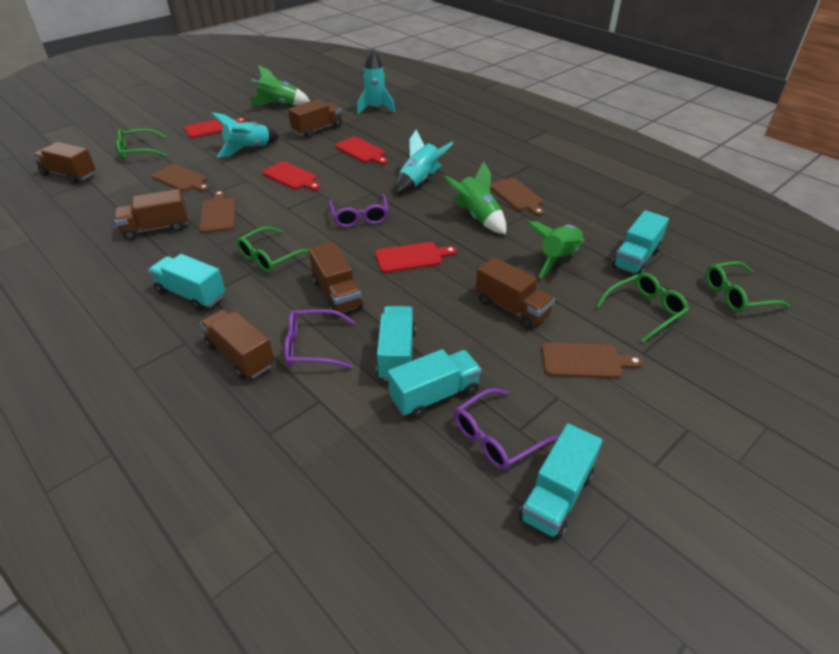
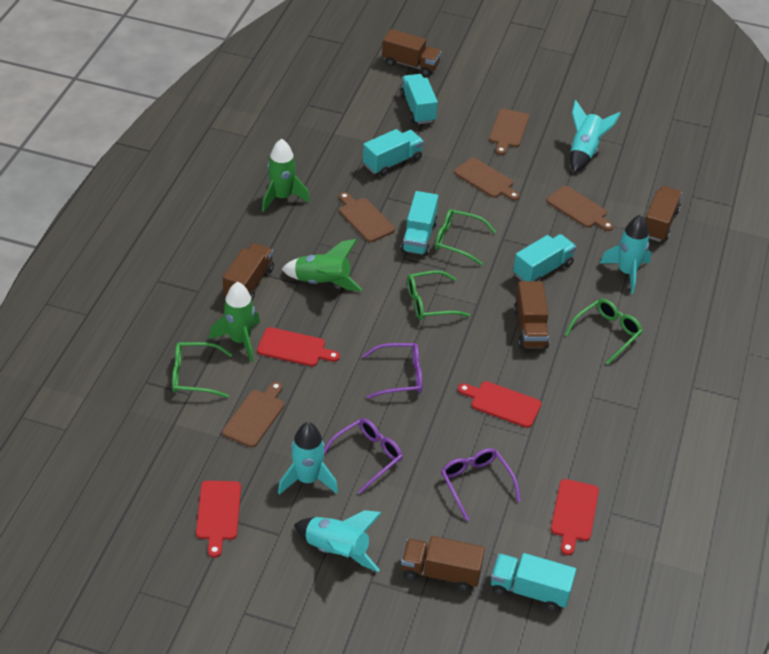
brown cutting board: [151,164,210,192] [199,190,236,233] [490,178,545,216] [541,342,643,379] = 4 -> [222,381,284,448] [339,192,395,242] [454,158,520,201] [489,109,529,155] [546,186,614,231] = 5
brown truck: [32,142,95,184] [115,189,188,240] [200,309,274,380] [288,99,342,138] [309,242,363,316] [476,257,555,329] = 6 -> [223,243,274,301] [382,29,441,76] [401,536,485,591] [514,281,549,349] [645,186,682,242] = 5
turquoise rocket: [211,112,280,157] [357,48,395,114] [394,129,453,195] = 3 -> [278,422,338,495] [294,510,382,572] [570,100,620,173] [600,215,651,294] = 4

